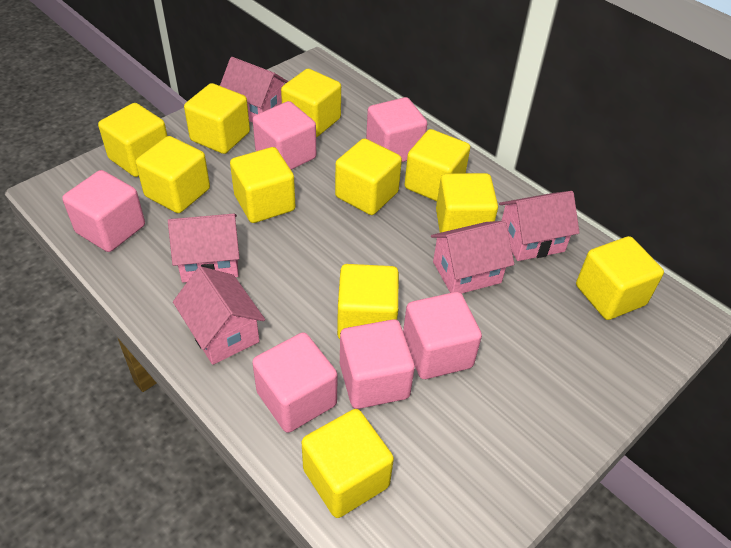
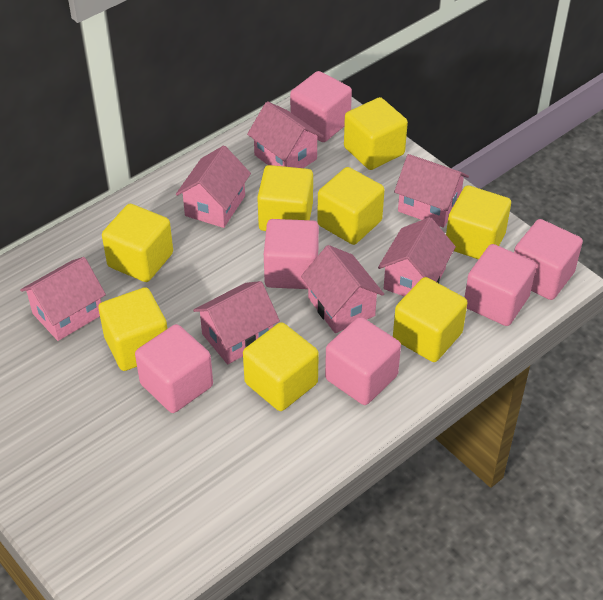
pink house: [168,214,240,282] [173,266,265,365] [220,57,289,123] [431,221,514,294] [499,191,580,261] = 5 -> [20,257,106,341] [176,145,251,228] [193,281,280,364] [247,101,324,168] [301,245,384,333] [378,217,456,297] [394,154,469,228] = 7
yellow cube: [98,103,167,177] [136,136,210,213] [184,83,250,154] [230,147,296,223] [281,69,341,137] [301,409,394,518] [335,138,402,215] [337,264,399,339] [404,129,470,201] [436,173,498,233] [576,236,664,320] = 11 -> [98,287,167,371] [102,204,173,282] [243,322,319,411] [257,165,313,231] [317,167,384,245] [344,97,408,170] [393,277,467,362] [446,185,511,260] = 8

